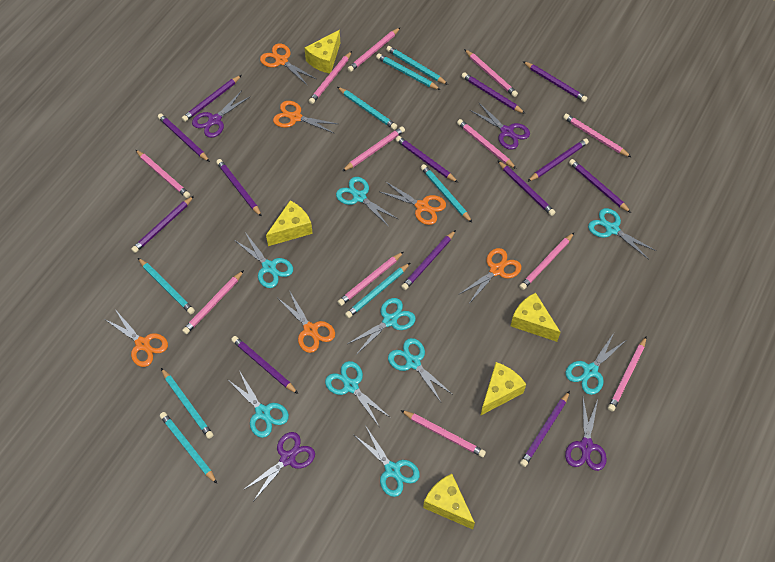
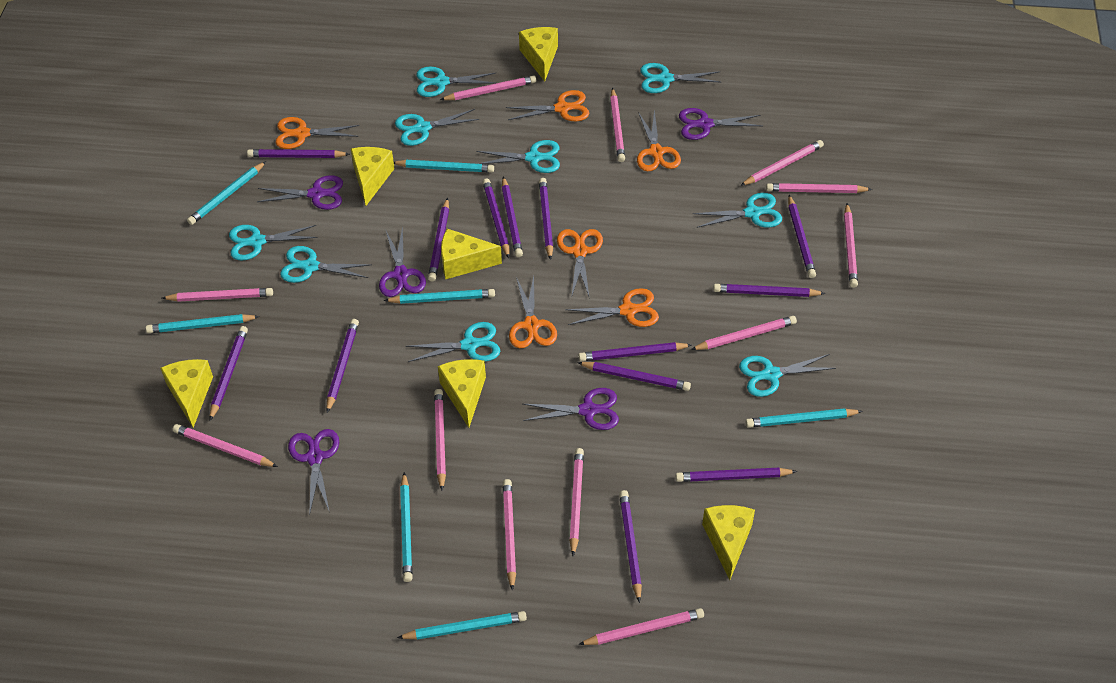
purple scissors: [192,91,251,138] [243,432,315,500] [470,102,530,150] [565,398,607,471] = 4 -> [257,175,343,210] [288,429,339,515] [379,226,426,297] [523,388,619,430] [679,108,762,140] = 5
turquoise pencil: [138,258,195,314] [160,412,217,484] [161,368,213,439] [337,87,397,130] [345,263,410,318] [376,53,441,90] [386,46,448,85] [421,164,472,223] = 8 -> [146,314,260,333] [187,161,266,225] [384,289,495,304] [394,160,494,172] [397,611,527,640] [400,472,413,582] [746,408,863,428] = 7
yellow cheese: [266,201,313,246] [305,30,340,74] [423,474,475,529] [480,362,526,416] [511,293,561,342] = 5 -> [160,359,213,428] [351,147,395,206] [438,359,486,428] [441,229,502,279] [519,27,558,81] [702,505,755,580] = 6

